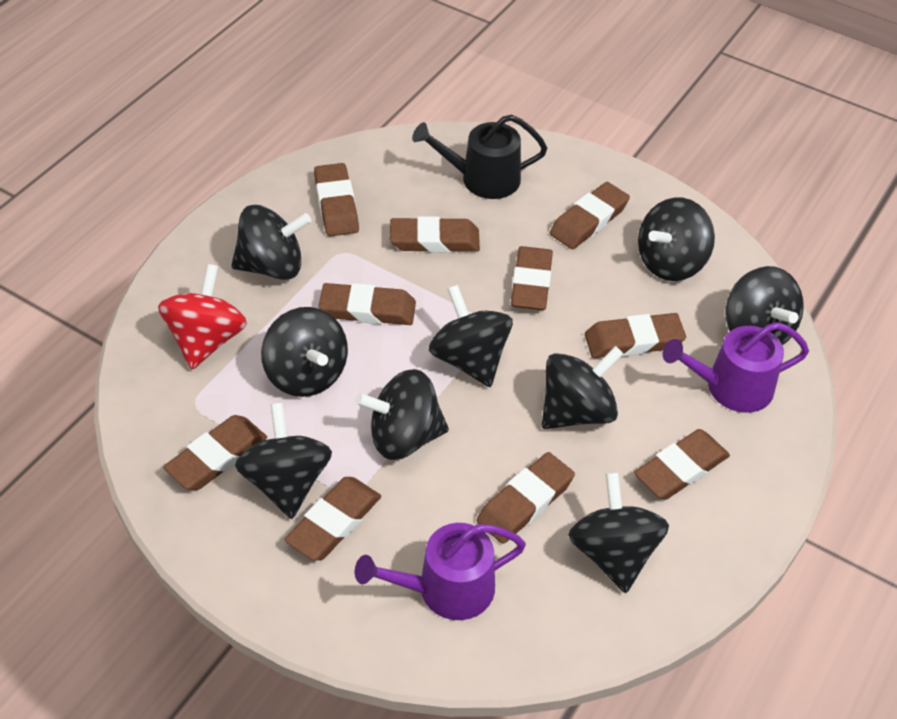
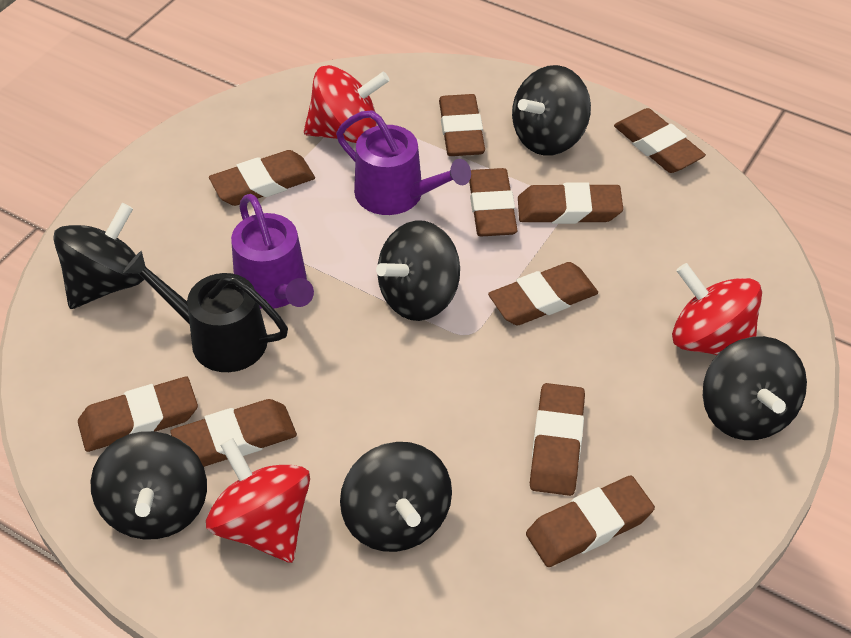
black spinning top: [231,205,311,280] [235,403,332,519] [261,307,348,397] [355,369,449,460] [429,285,513,387] [542,346,624,429] [568,472,669,593] [638,198,715,281] [725,266,804,345] = 9 -> [53,203,144,309] [91,431,207,539] [340,442,452,552] [376,220,460,321] [512,65,591,156] [703,336,807,440] = 6
red spinning top: [158,264,247,369] = 1 -> [206,438,310,563] [304,65,390,143] [672,263,762,355] = 3

